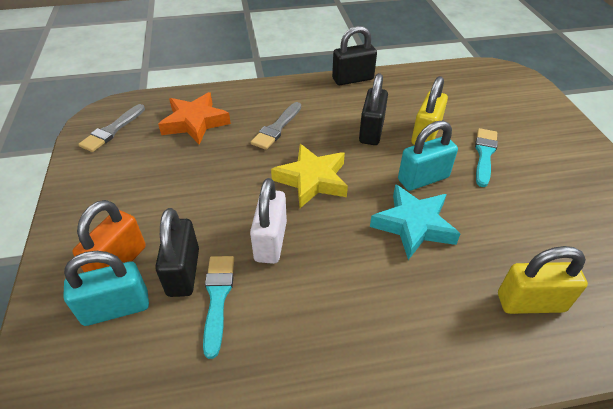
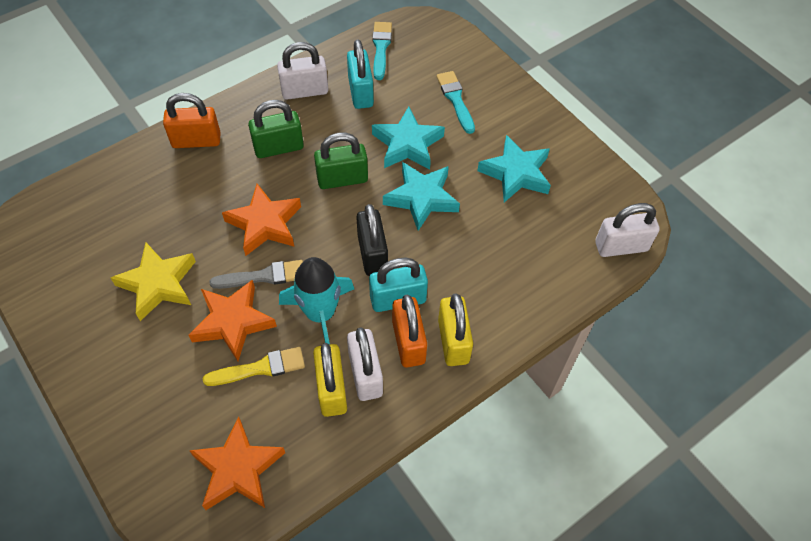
black padlock: [155,208,199,297] [332,26,377,85] [359,73,388,145] = 3 -> [356,204,388,276] = 1
green padlock: none = 0 -> [248,100,304,158] [314,133,368,189] = 2
grey brush: [78,104,145,152] [251,102,301,150] = 2 -> [209,260,303,289] = 1
orange padlock: [73,200,146,272] = 1 -> [163,93,221,148] [392,294,427,367] = 2
orange star: [158,92,231,145] = 1 -> [189,280,277,361] [189,417,285,510] [222,184,301,256] = 3
turquoise rocket: none = 0 -> [279,257,354,345] = 1
turquoise star: [370,184,460,260] = 1 -> [372,107,445,169] [383,162,460,231] [477,135,551,202] = 3
white padlock: [250,178,287,264] = 1 -> [277,42,328,100] [347,328,383,401] [595,203,660,257] = 3
yellow brush: none = 0 -> [202,347,305,386] = 1

